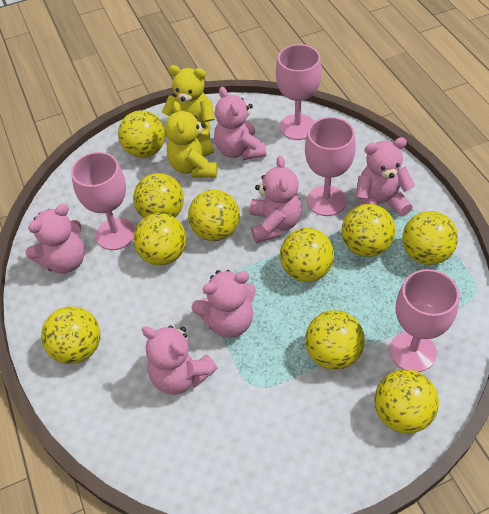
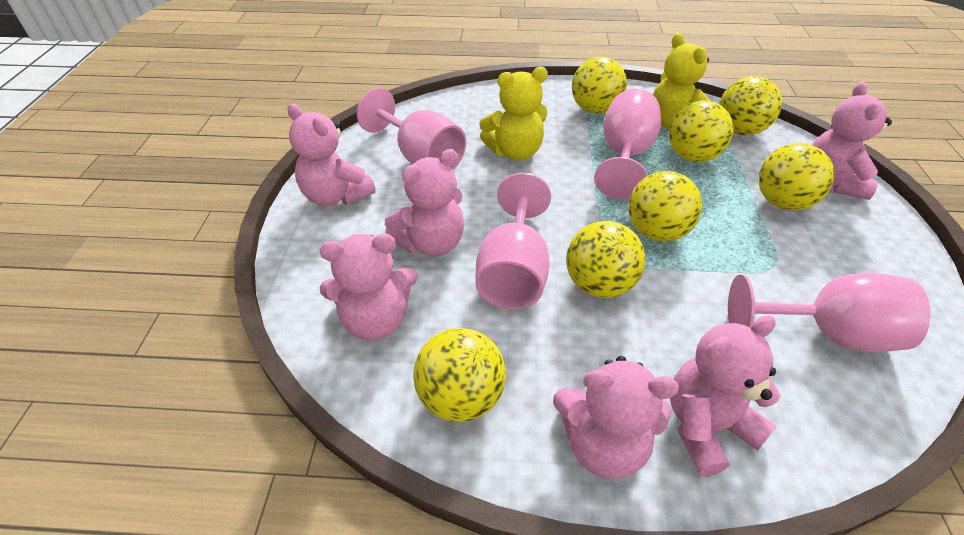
yellow ball: [41,306,100,364] [118,110,165,158] [133,173,184,218] [133,213,186,265] [188,190,240,241] [280,228,334,282] [305,310,365,370] [341,204,396,257] [374,369,439,434] [402,211,458,265] = 10 -> [413,328,506,422] [566,221,646,298] [572,57,627,114] [628,171,702,242] [669,100,734,163] [719,76,782,135] [759,143,835,210] = 7

